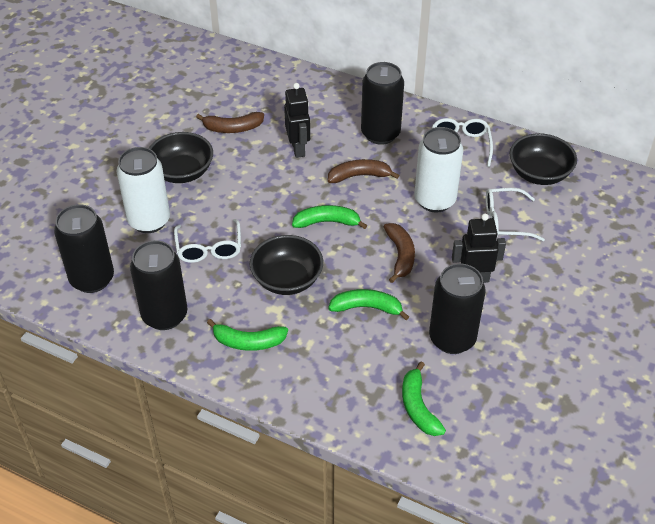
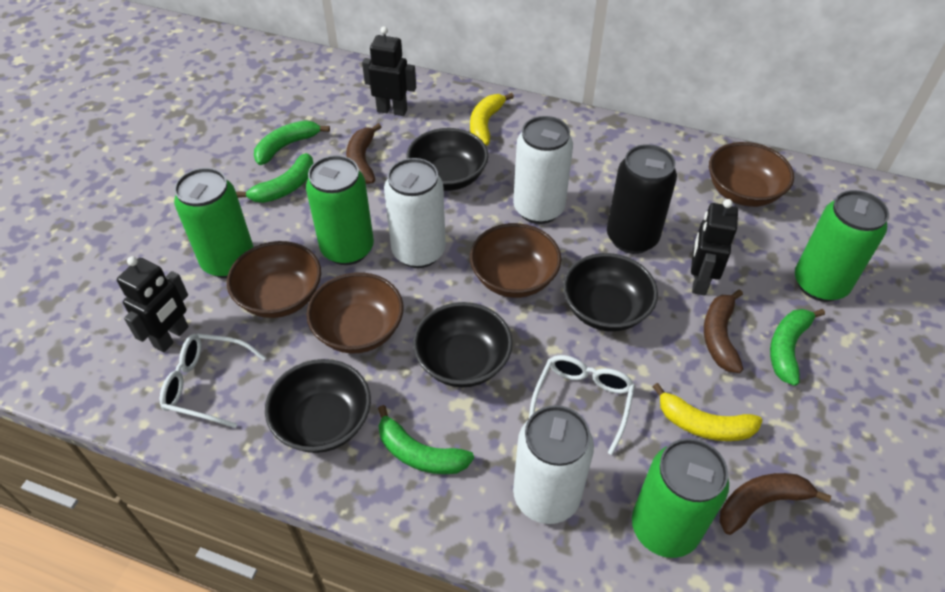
black bowl: [149,132,213,183] [250,235,323,295] [510,133,577,185] = 3 -> [265,359,371,453] [406,128,488,191] [413,302,513,387] [563,253,658,331] = 4
black can: [54,204,114,293] [130,240,188,330] [361,62,404,145] [429,264,486,354] = 4 -> [607,144,677,254] = 1
black robot: [284,83,310,158] [452,214,506,283] = 2 -> [117,256,189,352] [362,26,416,116] [691,199,738,296] = 3
brown bowl: none = 0 -> [227,241,321,318] [306,272,404,353] [470,223,561,298] [709,142,794,207] = 4
green can: none = 0 -> [174,168,254,278] [306,155,374,265] [632,438,729,558] [795,190,889,302] = 4
white can: [116,147,170,233] [414,127,463,212] = 2 -> [384,158,446,268] [513,116,573,224] [513,405,594,524] = 3
white glasses: [174,219,241,263] [432,118,493,167] [486,188,545,241] = 3 -> [160,333,266,428] [529,355,635,455] = 2
yellow banana: none = 0 -> [470,93,514,146] [653,383,763,441] = 2

